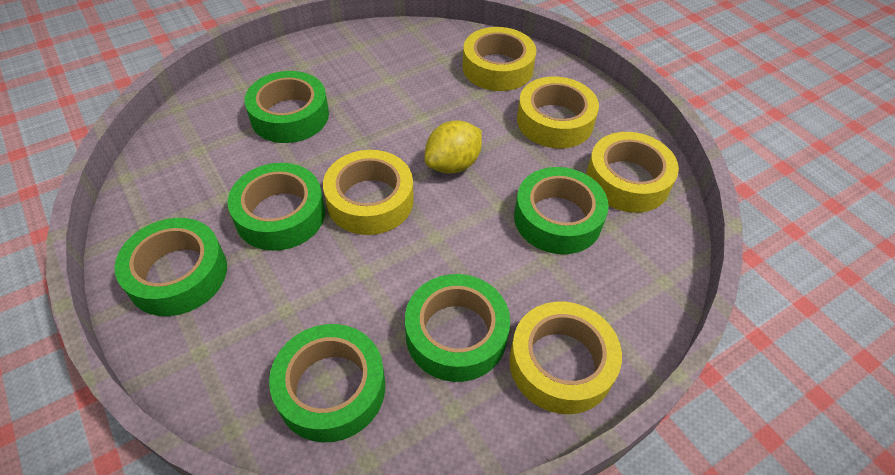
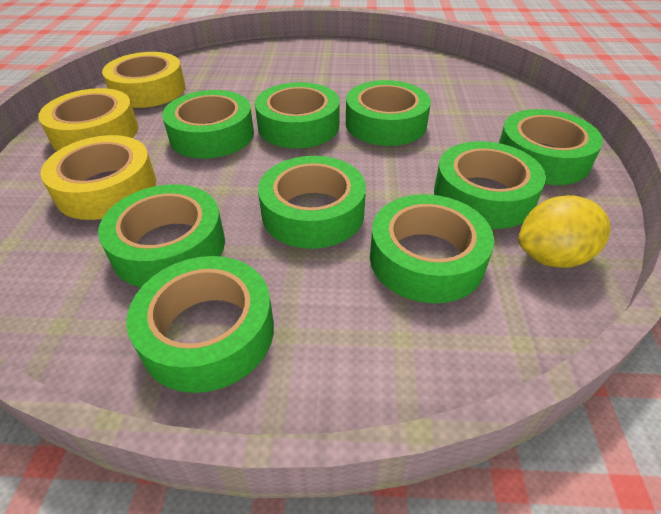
green tape: [114,218,227,316] [227,163,325,251] [244,71,329,143] [269,324,385,442] [405,274,510,382] [514,167,609,254] = 6 -> [98,184,225,287] [127,256,274,393] [162,90,254,158] [255,82,340,148] [258,156,366,249] [346,80,431,146] [370,194,494,303] [434,141,546,229] [499,109,603,185] = 9
yellow tape: [323,150,414,235] [463,27,536,91] [509,302,622,414] [517,77,599,148] [586,132,679,213] = 5 -> [38,88,139,151] [40,135,156,220] [102,52,186,108] = 3

